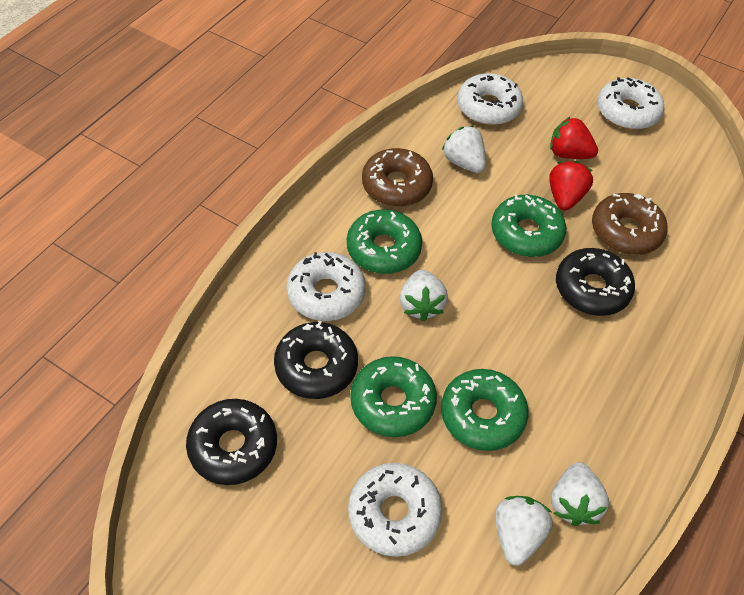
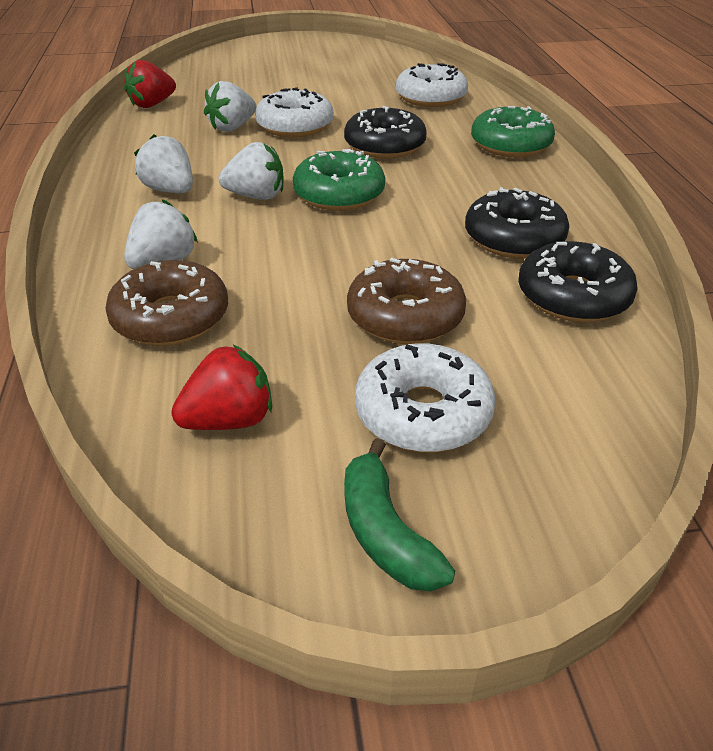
green banana: none = 0 -> [344,438,455,592] = 1
green donut: [347,209,422,274] [350,356,437,437] [441,369,528,451] [491,195,566,257] = 4 -> [293,149,385,211] [471,106,555,157] = 2
white donut: [286,252,366,321] [348,463,442,557] [457,73,523,125] [597,77,664,130] = 4 -> [255,87,333,138] [355,343,496,452] [396,63,468,107] = 3

